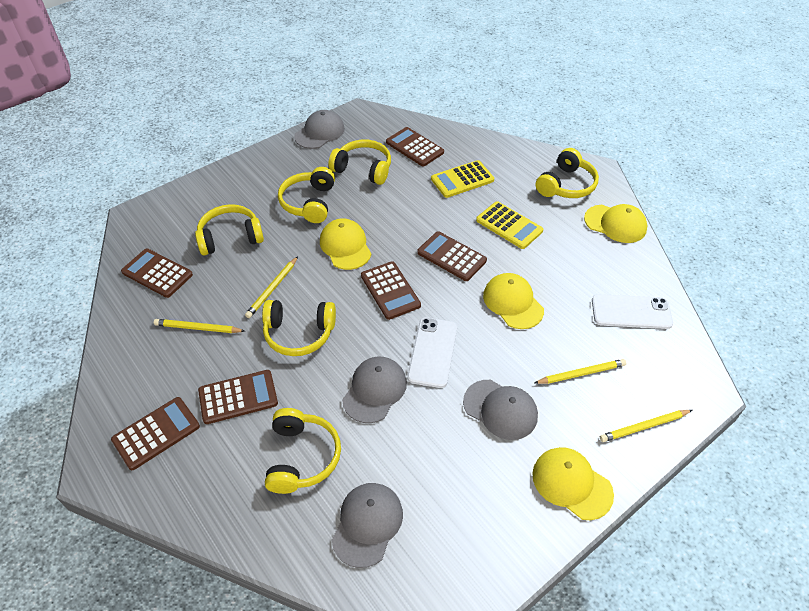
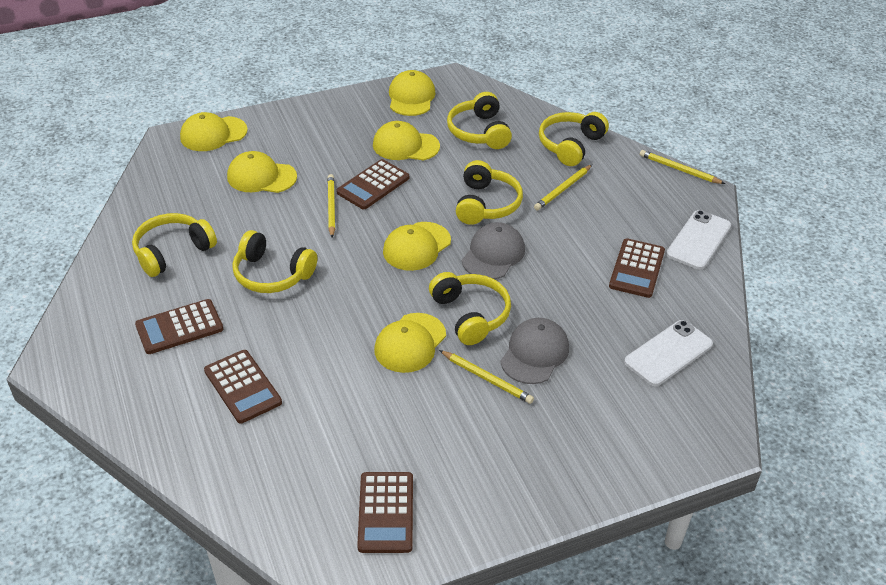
brown calculator: [111,397,200,470] [121,249,193,298] [198,370,278,424] [361,262,421,320] [386,127,444,167] [417,231,487,281] = 6 -> [135,299,223,354] [204,350,282,423] [337,159,409,209] [357,472,413,553] [609,238,665,298] = 5
grey cap: [294,110,345,149] [331,483,403,568] [342,357,407,423] [463,380,538,440] = 4 -> [462,222,525,279] [500,318,569,384] = 2
yellow calculator: [431,160,494,198] [476,201,543,249] = 2 -> none = 0
yellow cap: [320,218,372,270] [483,273,544,329] [532,447,614,520] [584,204,648,243] = 4 -> [180,112,248,151] [227,151,297,193] [373,121,440,161] [374,313,446,373] [383,222,451,271] [389,70,436,116] = 6

